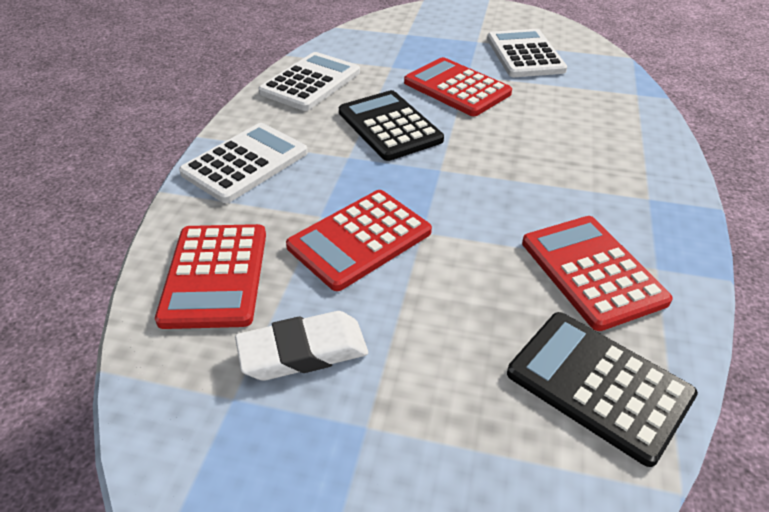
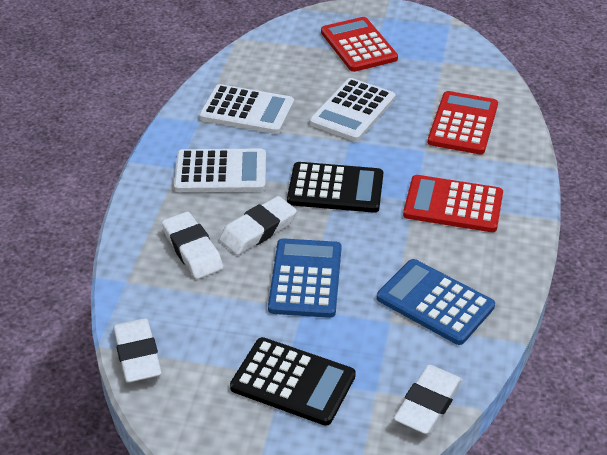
blue calculator: none = 0 -> [268,238,342,318] [377,259,495,345] = 2
red calculator: [155,224,266,329] [286,190,432,291] [404,57,512,116] [522,216,673,331] = 4 -> [321,17,398,72] [403,175,503,232] [428,91,498,154] = 3
white eraser: [235,311,368,381] = 1 -> [113,318,162,382] [162,212,223,279] [219,196,297,255] [394,365,463,434] = 4

